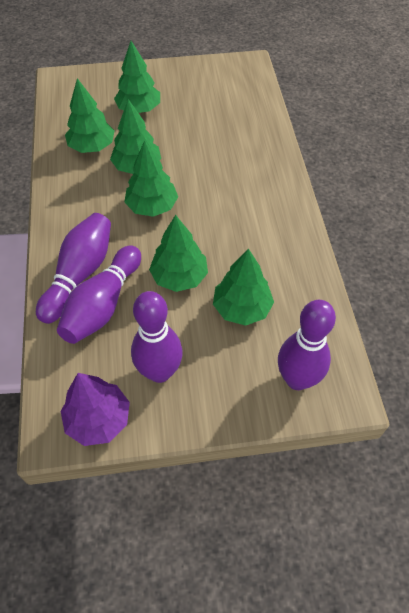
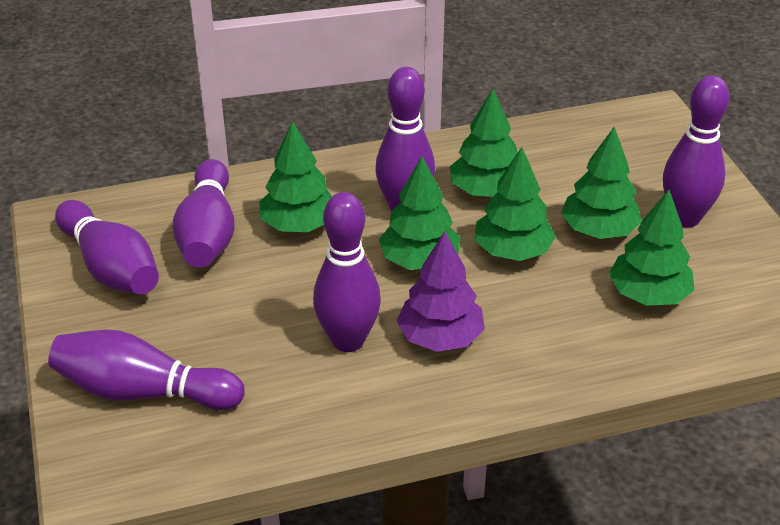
purple bowling pin: [36,213,111,324] [57,245,141,344] [131,291,183,383] [278,300,336,390] = 4 -> [48,329,245,410] [55,200,159,294] [172,159,235,268] [313,192,381,352] [375,67,435,212] [663,75,730,227] = 6

